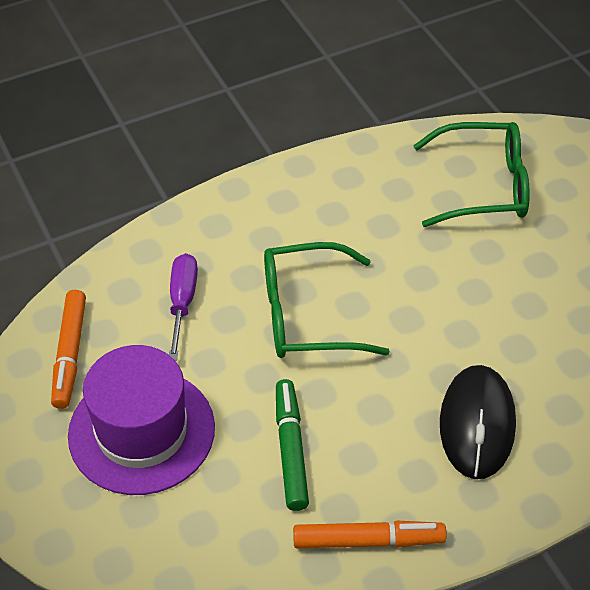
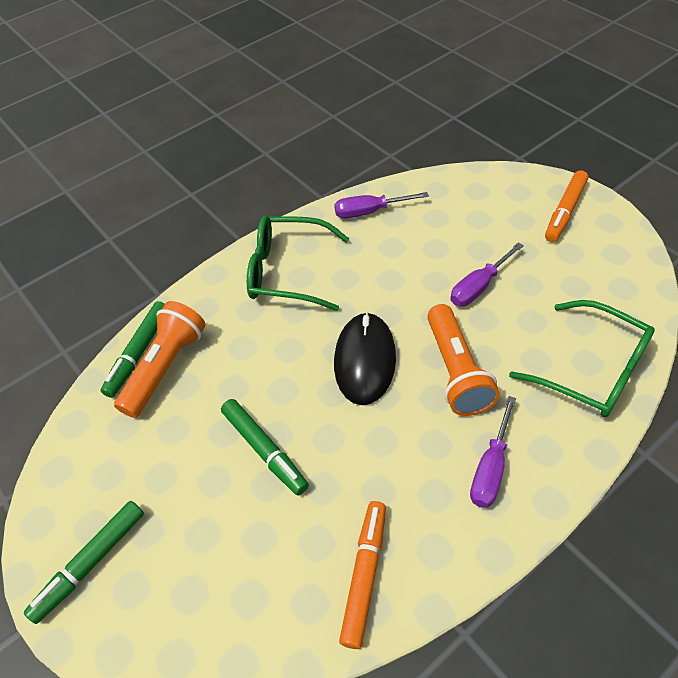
green marker: [276,379,309,511] = 1 -> [24,501,144,624] [100,301,165,398] [221,399,309,495] = 3
orange flashlight: none = 0 -> [114,301,206,418] [427,304,500,416] = 2
purple hat: [68,345,215,495] = 1 -> none = 0
purple screwdriver: [169,253,198,360] = 1 -> [334,192,429,218] [450,242,524,306] [470,396,516,508] = 3

